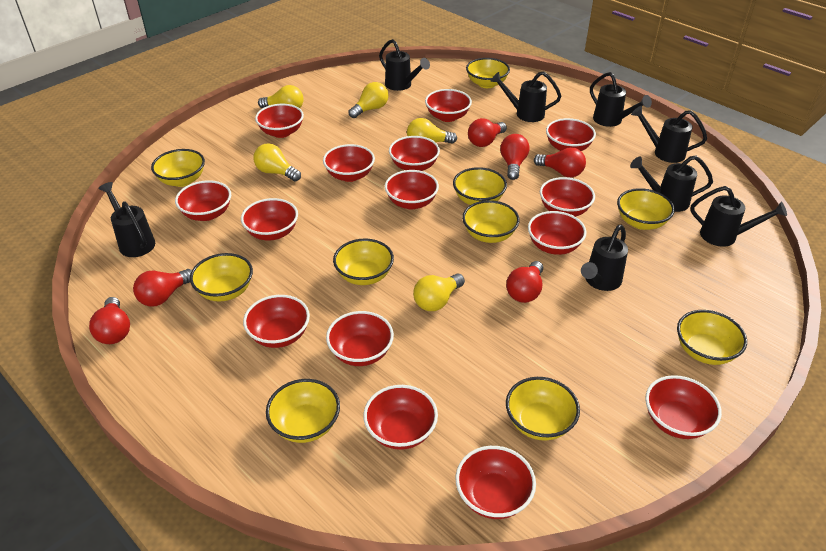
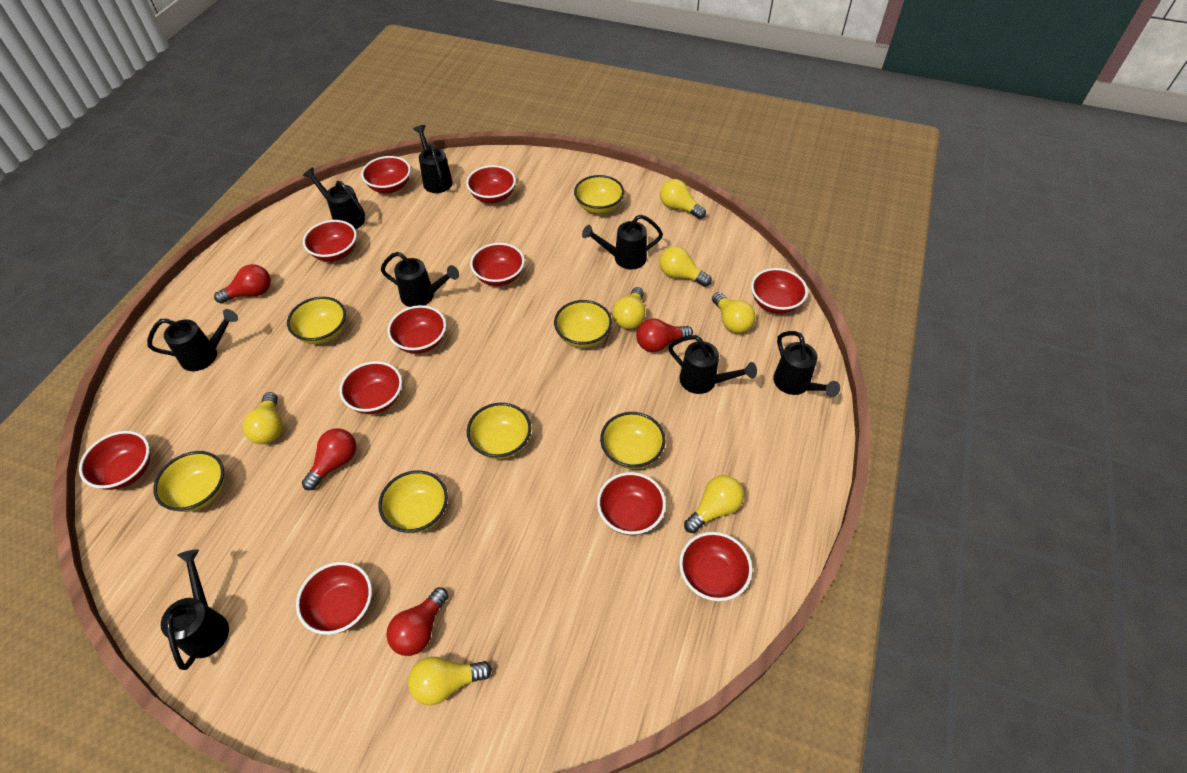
red bowl: [175,180,231,221] [241,198,298,240] [243,295,310,348] [255,104,304,138] [323,144,375,182] [326,311,394,366] [363,385,438,450] [385,170,439,209] [389,136,440,171] [425,89,472,122] [456,446,536,519] [528,211,587,255] [540,177,595,217] [546,118,596,151] [645,375,722,439] = 15 -> [79,431,150,490] [296,562,372,635] [303,220,357,262] [339,361,402,414] [361,156,411,193] [387,305,446,354] [466,165,516,203] [470,243,525,286] [597,472,666,535] [679,532,752,601] [751,268,808,314] = 11
red light bulb: [89,297,130,344] [133,269,192,306] [468,118,507,147] [500,134,529,180] [506,261,543,303] [534,147,586,177] = 6 -> [214,264,271,304] [302,428,356,490] [386,587,449,656] [636,318,693,352] = 4
yellow bowl: [151,149,205,187] [190,253,253,302] [266,379,340,443] [333,239,394,285] [453,167,507,205] [462,200,520,243] [466,58,510,88] [506,377,580,441] [617,188,675,230] [677,310,747,365] = 10 -> [153,451,224,512] [287,297,346,344] [378,470,448,533] [467,403,531,459] [554,300,612,348] [574,175,624,214] [600,412,665,469] = 7
yellow light bulb: [254,143,301,181] [258,85,304,108] [348,82,389,118] [407,118,457,144] [413,274,465,311] = 5 -> [242,392,283,444] [408,657,492,705] [613,287,645,329] [659,246,712,287] [660,179,706,219] [684,475,744,533] [712,292,755,333] = 7

